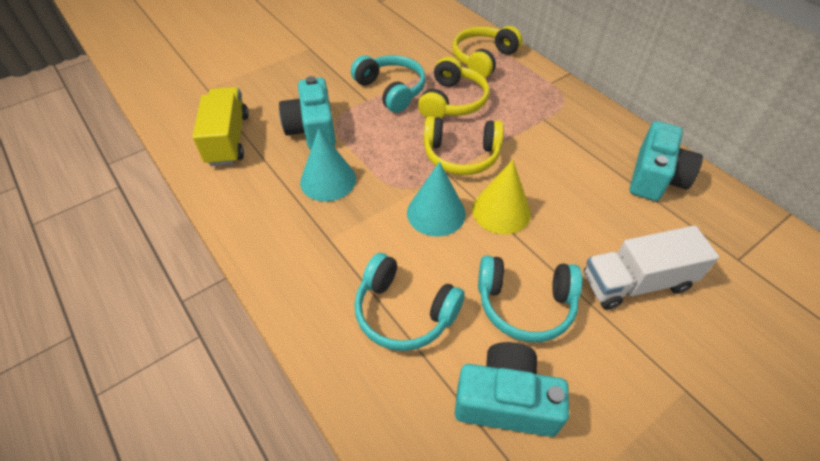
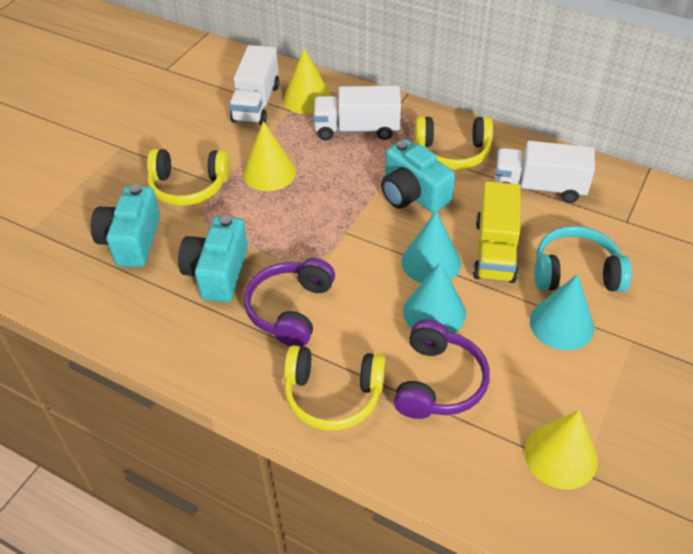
purple headphones: none = 0 -> [244,258,335,347] [394,319,490,419] = 2
turquoise cone: [300,128,356,202] [407,162,466,237] = 2 -> [401,211,461,283] [403,262,466,333] [530,274,594,351] = 3
turquoise headphones: [351,55,426,113] [354,253,465,351] [478,255,582,342] = 3 -> [534,226,632,292] = 1
white truck: [584,226,719,310] = 1 -> [229,45,280,125] [313,86,401,140] [495,141,595,203] = 3
yellow cone: [472,160,531,235] = 1 -> [243,121,296,191] [283,48,331,114] [524,410,598,490] = 3

